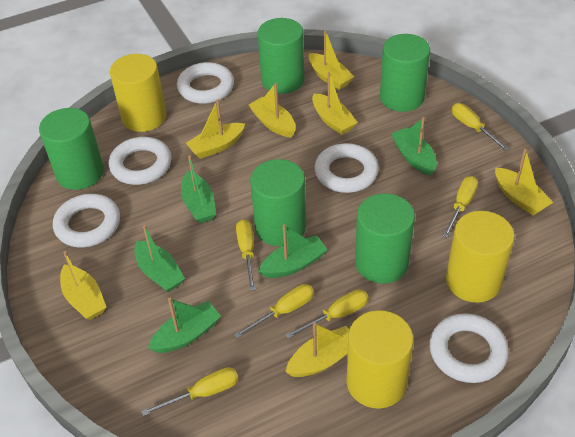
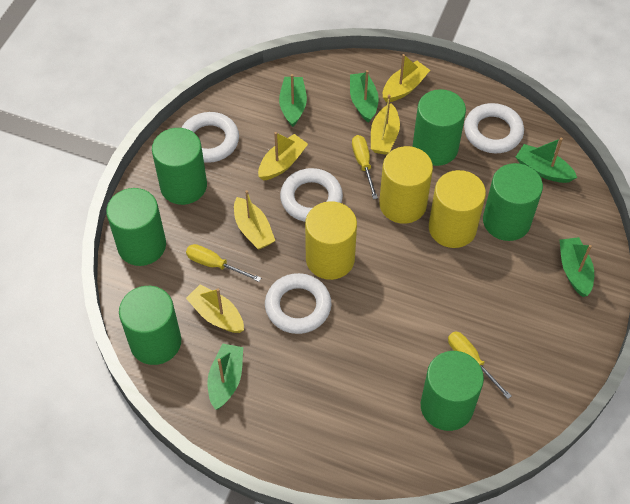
green cylinder: [39,108,104,190] [250,159,306,246] [258,18,304,94] [355,193,415,283] [380,34,430,112] = 5 -> [106,188,166,266] [119,286,181,365] [152,128,207,205] [413,89,466,166] [421,351,484,431] [483,163,543,241] = 6
white ring: [53,194,120,247] [109,137,172,185] [177,62,234,104] [314,143,379,193] [429,313,509,383] = 5 -> [182,112,239,163] [265,273,331,334] [280,168,343,222] [464,103,524,153] = 4
yellow boat: [60,251,106,320] [186,99,245,159] [248,83,296,138] [285,322,349,377] [308,30,354,90] [312,72,358,135] [495,149,553,216] = 7 -> [186,285,244,333] [234,190,275,250] [258,132,308,181] [371,94,400,155] [383,54,430,102] = 5
yellow screwdriver: [141,367,239,416] [234,284,314,338] [236,219,255,291] [285,289,368,339] [443,176,478,238] [452,103,509,151] = 6 -> [186,244,261,282] [352,135,378,199] [448,331,511,399] = 3

